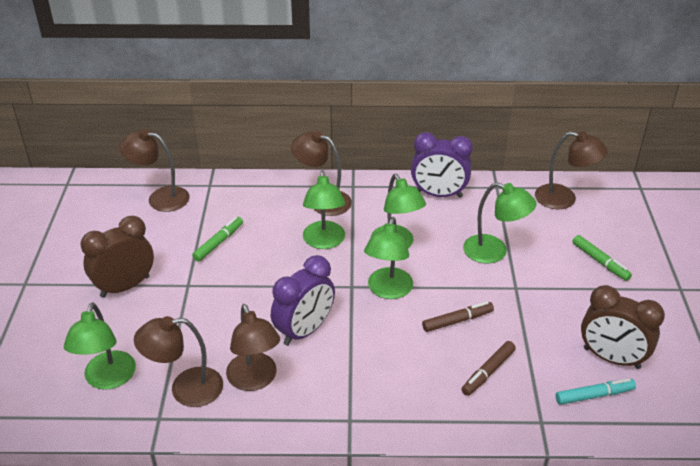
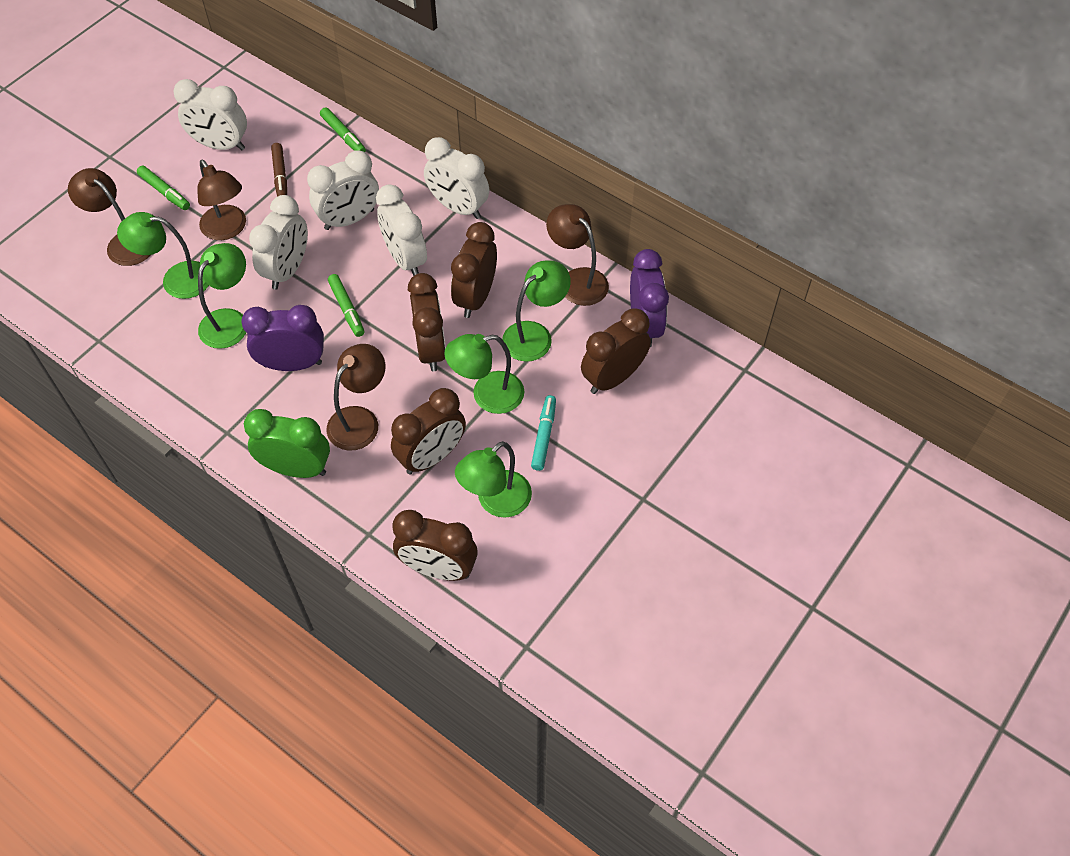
brown clock: [81,216,154,298] [581,285,665,369] = 2 -> [391,388,466,474] [392,510,478,581] [408,273,446,371] [451,222,497,318] [581,308,651,394] = 5
brown lamp: [119,129,190,212] [134,316,223,407] [226,304,280,391] [291,131,352,216] [535,131,608,209] = 5 -> [68,168,150,266] [197,160,246,240] [326,344,385,451] [546,204,609,306] = 4
brown marker: [422,302,494,332] [462,341,516,396] = 2 -> [271,143,287,197] = 1
green clock: none = 0 -> [244,409,330,478] = 1
green marker: [192,217,243,262] [572,235,632,281] = 2 -> [137,166,190,210] [320,107,366,152] [328,274,364,337] = 3
white clock: none = 0 -> [174,79,247,150] [249,195,308,290] [307,150,379,230] [376,184,427,276] [424,137,489,219] = 5

